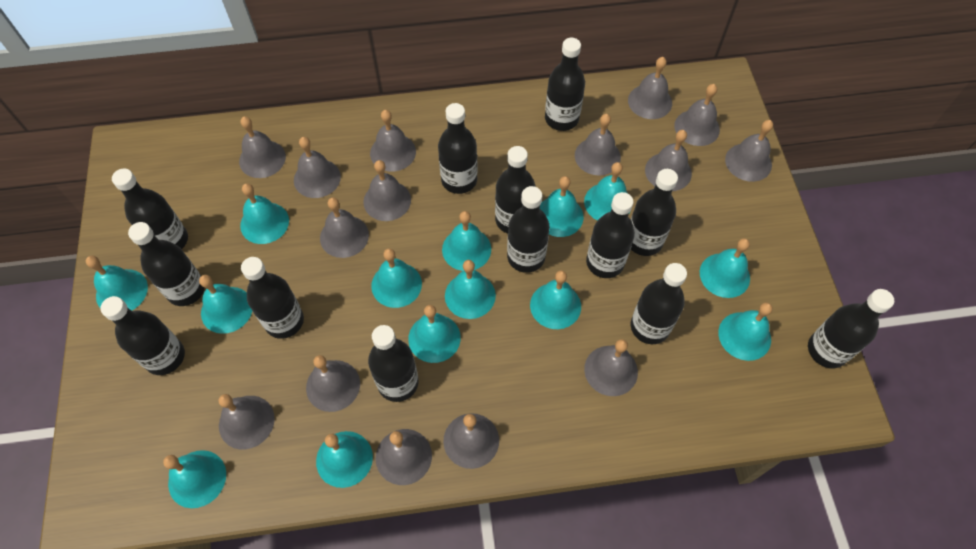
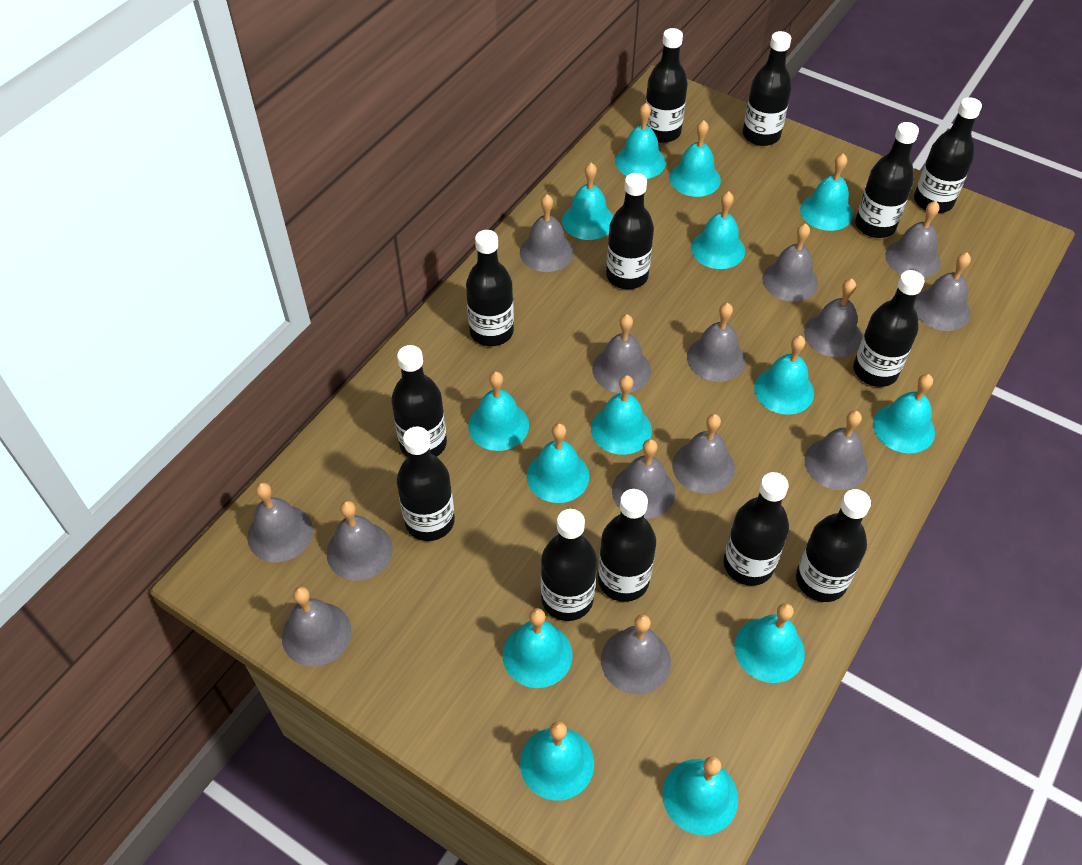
grey bell: [218,394,275,449] [239,116,286,178] [294,137,341,198] [306,355,360,412] [320,197,369,258] [363,160,411,221] [370,110,416,172] [376,429,432,485] [443,413,499,469] [575,114,621,176] [584,339,638,396] [628,57,672,119] [645,130,692,191] [674,84,720,146] [725,120,773,182] = 15 -> [247,482,313,562] [282,587,351,666] [327,501,393,581] [520,194,574,272] [592,314,651,393] [601,614,671,694] [612,439,675,519] [672,414,735,494] [687,303,745,382] [762,223,818,302] [804,279,862,357] [804,411,868,490] [885,201,941,278] [914,253,971,331] = 14

